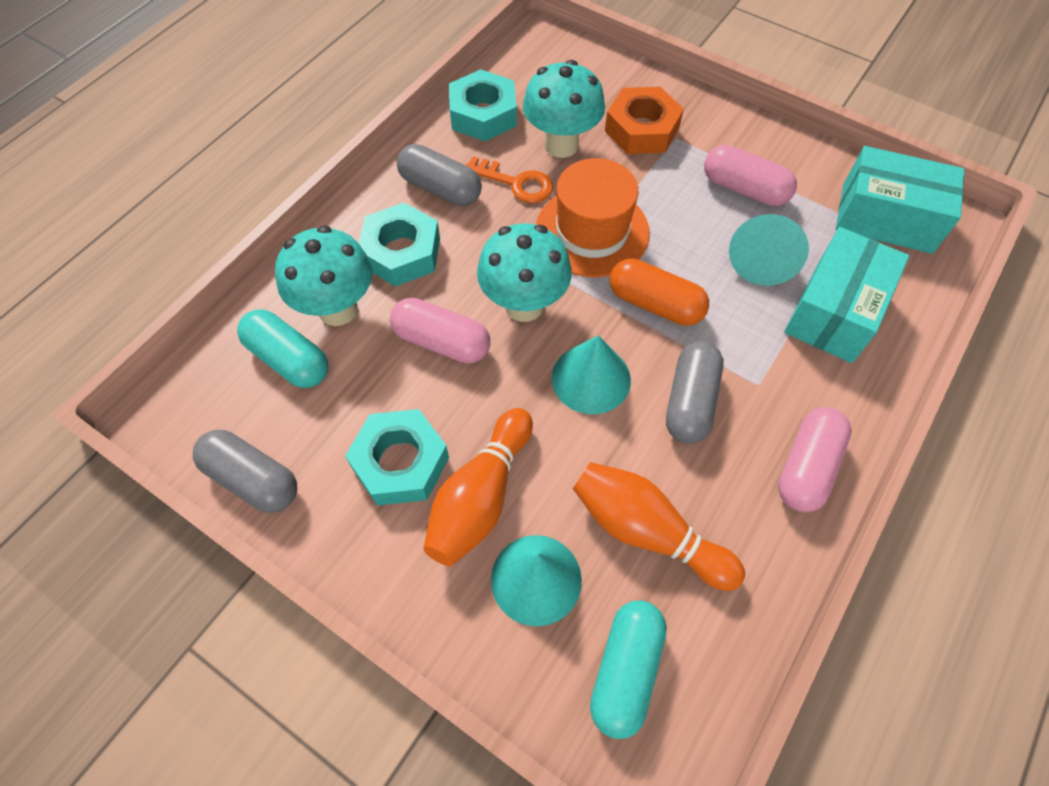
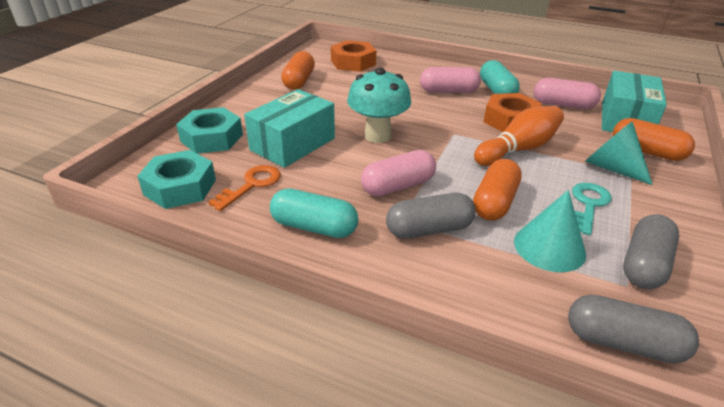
orange bowling pin: [423,408,533,566] [573,462,745,591] = 2 -> [474,106,564,166] = 1
orange capsule: [610,258,709,326] = 1 -> [281,51,315,90] [473,159,522,221] [613,118,695,161] = 3
orange hat: [536,158,650,277] = 1 -> none = 0
orange nut: [605,87,684,154] = 1 -> [331,40,376,72] [484,93,542,132] = 2
turquoise cone: [491,535,582,627] [552,335,631,414] [729,214,809,286] = 3 -> [514,190,586,272] [585,121,653,185] = 2
turquoise key: none = 0 -> [572,183,612,235] = 1
turquoise mushroom: [275,226,372,326] [477,223,572,322] [523,60,605,158] = 3 -> [347,68,411,143] = 1
turquoise nut: [345,409,449,506] [359,203,440,287] [449,69,517,141] = 3 -> [137,150,216,209] [176,107,243,154] = 2

